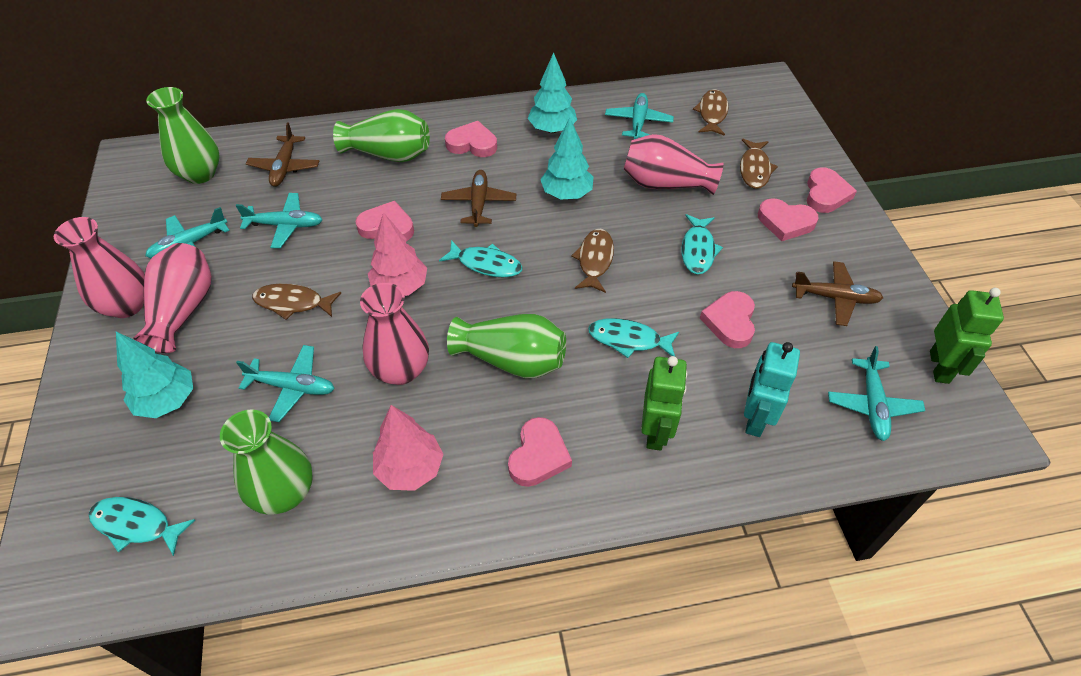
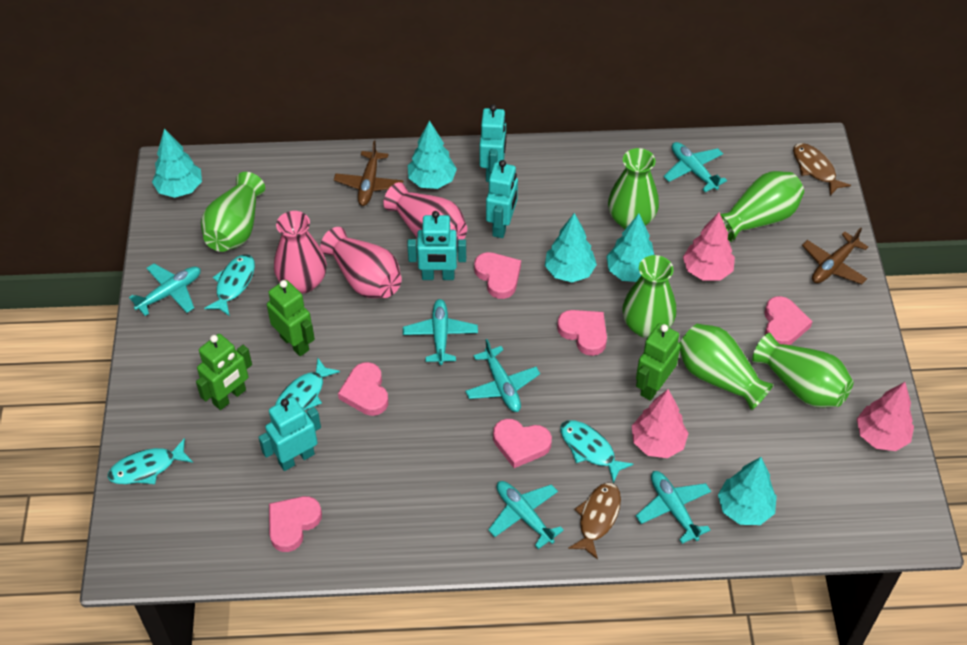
brown fish: [252,283,341,320] [571,229,614,293] [693,89,728,136] [740,139,778,189] = 4 -> [568,483,621,560] [793,143,851,196] = 2
brown plane: [246,122,319,187] [441,170,516,227] [792,261,883,326] = 3 -> [334,141,404,206] [802,227,868,284] = 2
green robot: [641,356,687,451] [930,288,1004,384] = 2 -> [196,334,252,410] [267,280,315,356] [636,323,681,401] = 3
green vase: [146,87,220,184] [220,410,313,515] [333,109,430,162] [447,314,566,378] = 4 -> [201,172,265,252] [608,148,659,229] [622,255,676,338] [680,324,774,410] [715,171,804,242] [752,333,853,408] = 6
pink tree: [368,212,427,296] [373,405,444,491] = 2 -> [632,389,688,458] [683,212,735,280] [857,382,914,451] = 3
pink vase: [54,217,145,318] [133,243,212,353] [360,283,429,385] [624,134,724,195] = 4 -> [274,211,327,293] [320,227,402,298] [383,182,467,246] = 3
turquoise plane: [145,207,230,258] [236,193,323,248] [236,345,335,422] [605,93,674,139] [828,346,925,441] = 5 -> [129,264,201,316] [403,299,478,365] [465,339,540,412] [488,481,564,549] [636,471,711,544] [664,142,727,192] = 6
turquoise robot: [744,342,800,437] = 1 -> [258,397,321,471] [407,211,466,280] [480,104,506,182] [486,160,518,238] = 4
turquoise tree: [116,332,193,418] [528,52,577,133] [540,118,594,200] = 3 -> [152,129,202,198] [408,120,457,189] [545,213,597,282] [606,214,655,282] [718,457,777,525] = 5

